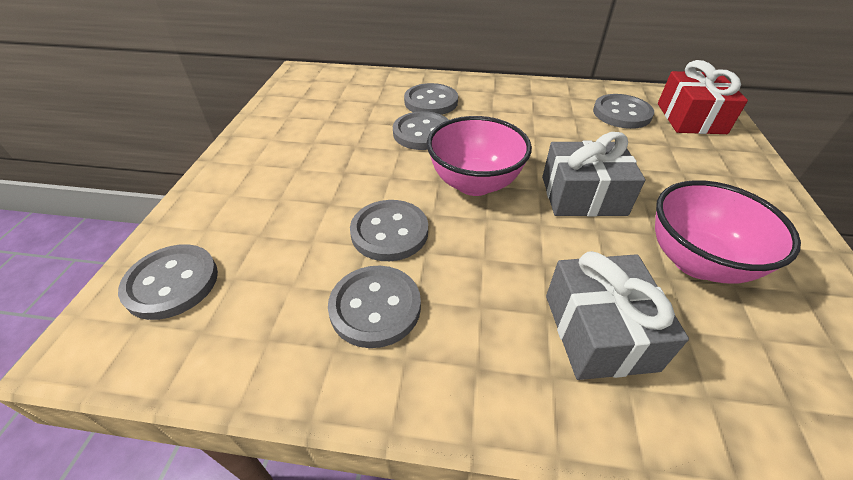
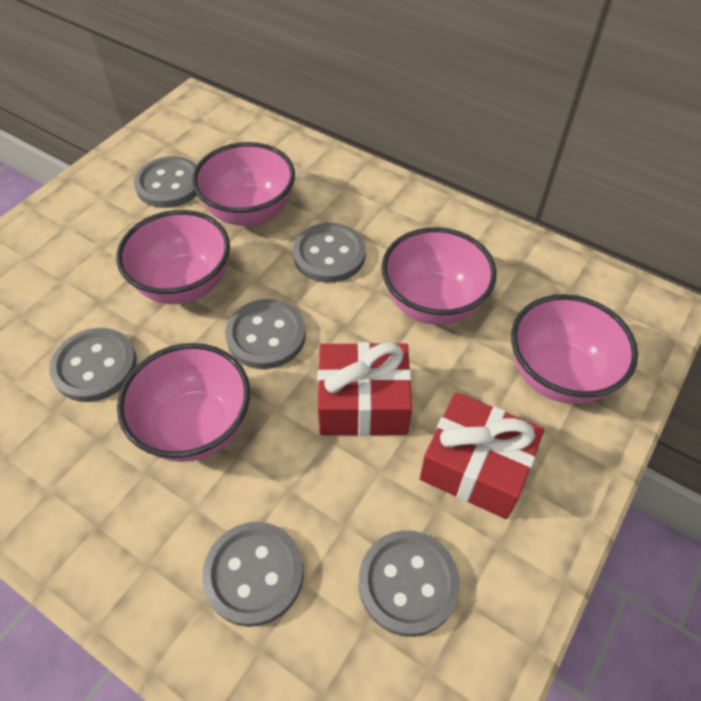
grey gift: [542,132,645,217] [546,251,689,380] = 2 -> none = 0
pink bowl: [427,116,532,196] [655,180,801,283] = 2 -> [116,210,230,304] [117,343,250,462] [192,142,295,226] [381,227,497,325] [511,294,638,404] = 5
red gift: [658,60,748,134] = 1 -> [317,342,412,436] [420,392,544,519] = 2

